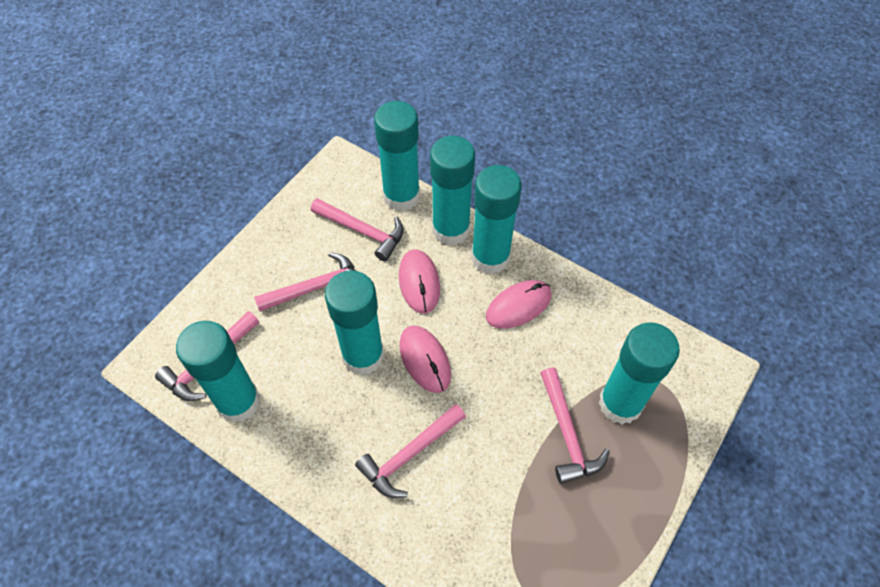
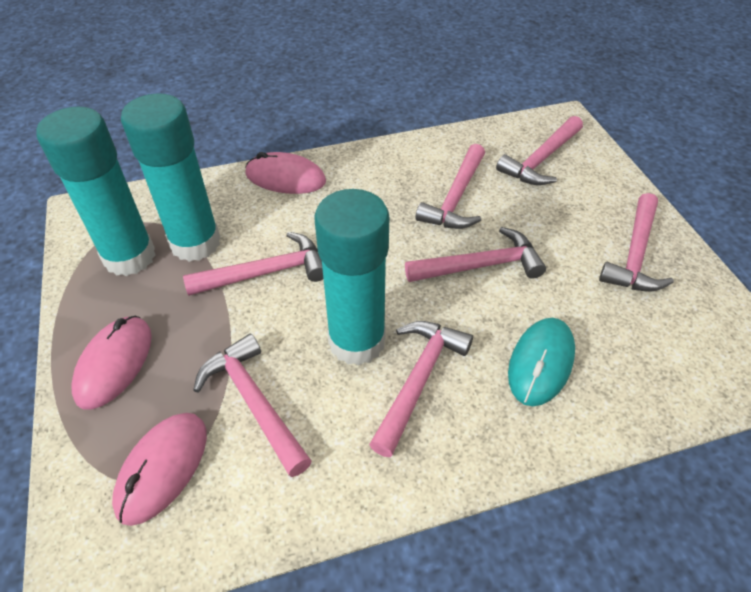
pink hammer: [155,311,259,401] [254,252,355,312] [311,198,404,261] [355,404,466,498] [540,368,610,484] = 5 -> [183,232,323,296] [193,334,312,477] [369,321,473,457] [405,227,546,282] [416,144,485,229] [496,116,583,185] [599,193,674,292] = 7
turquoise glue stick: [176,321,260,423] [325,270,384,375] [374,101,420,211] [430,136,475,246] [471,165,522,274] [599,322,680,424] = 6 -> [36,107,155,276] [121,93,220,262] [314,189,389,365] = 3
turquoise mouse: none = 0 -> [508,318,575,406] = 1

